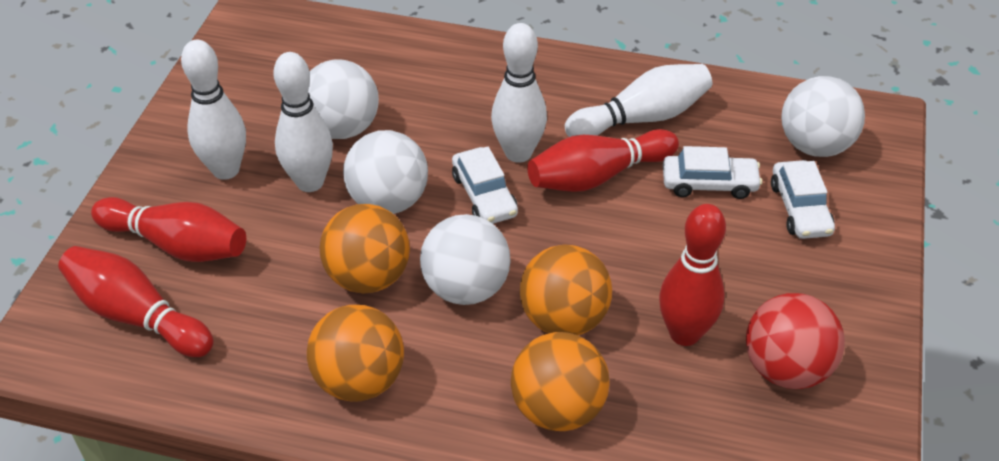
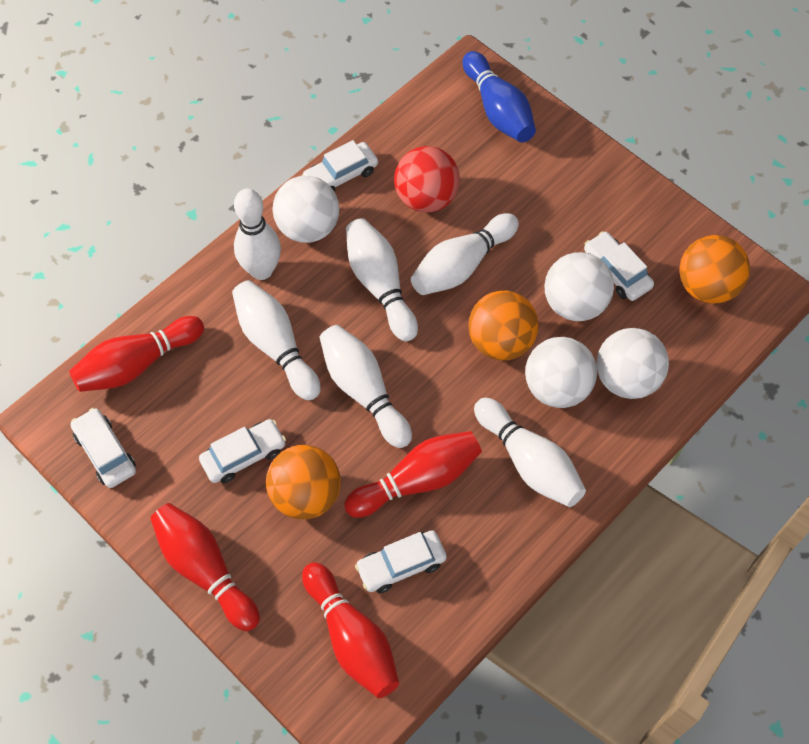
blue bowling pin: none = 0 -> [463,51,536,142] = 1
orange ball: [307,305,404,402] [319,204,410,294] [511,332,610,431] [520,244,612,335] = 4 -> [266,445,341,519] [468,291,539,360] [679,235,750,304] = 3
white bowling pin: [181,40,246,180] [273,52,333,192] [491,23,547,163] [565,64,712,137] = 4 -> [232,280,321,400] [234,189,281,280] [320,325,412,448] [346,218,418,341] [411,213,519,295] [474,398,586,507] = 6
white car: [452,147,518,224] [663,146,762,199] [771,160,835,239] = 3 -> [71,408,136,488] [199,419,286,483] [302,140,378,192] [355,530,447,593] [584,231,654,301] = 5

